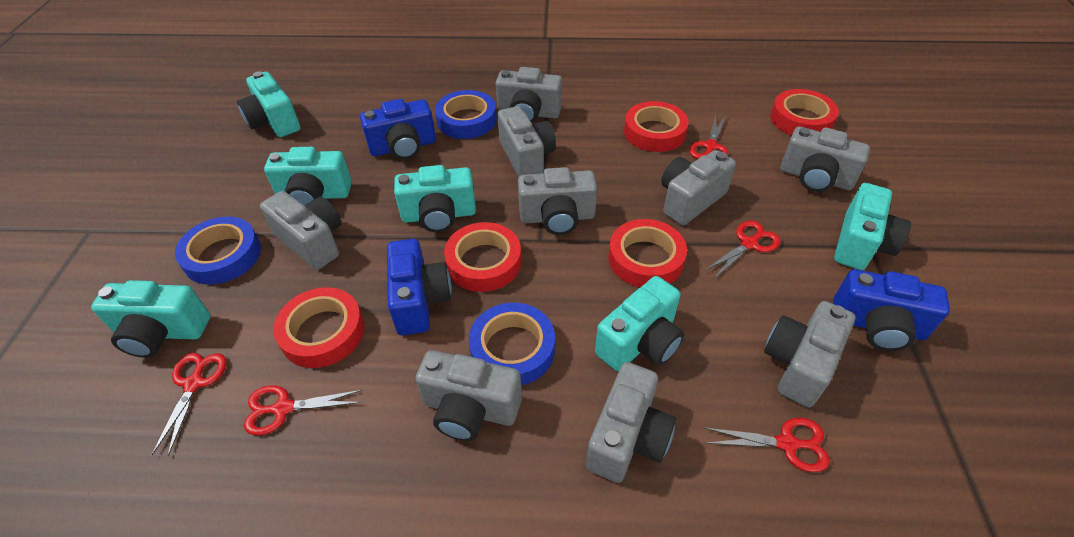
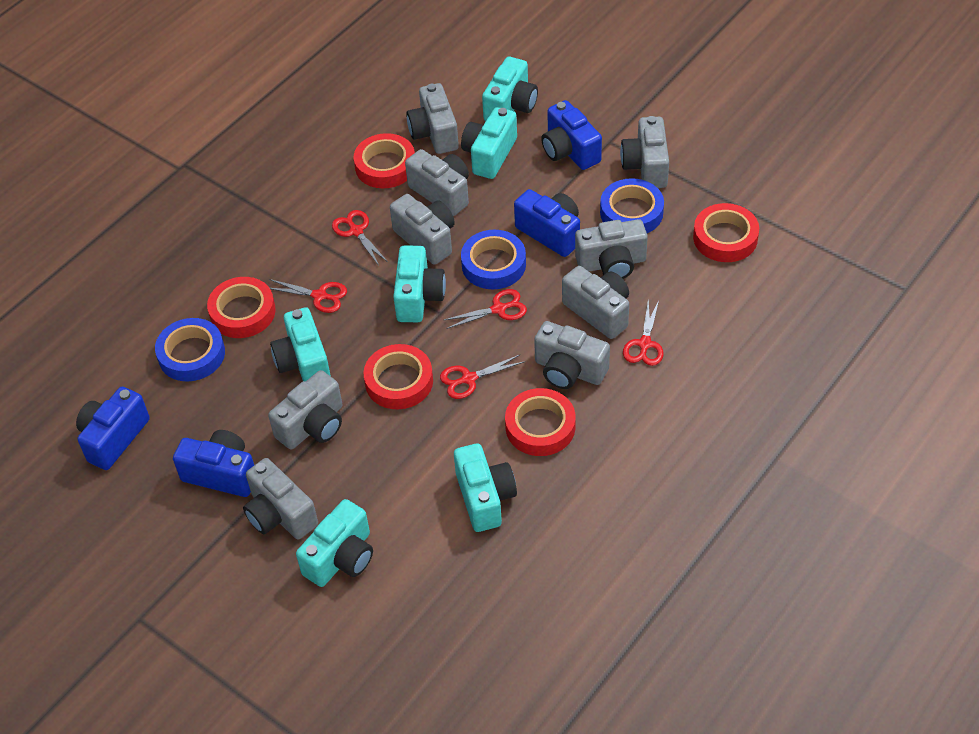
blue camera: [360,99,436,160] [387,239,452,335] [833,269,950,351] = 3 -> [76,387,150,470] [173,430,254,497] [514,189,580,257] [541,100,602,170] = 4

